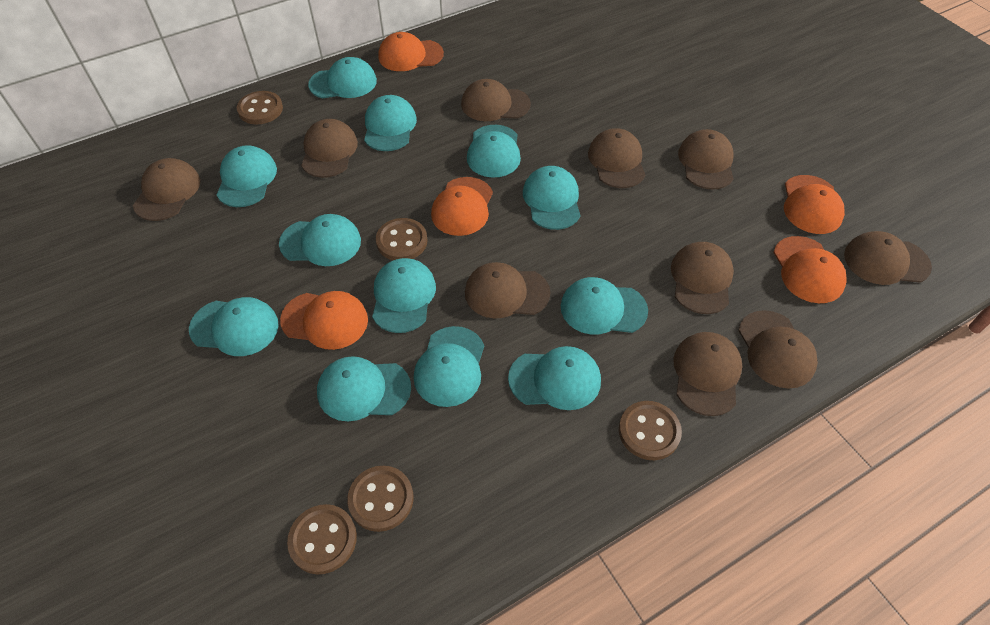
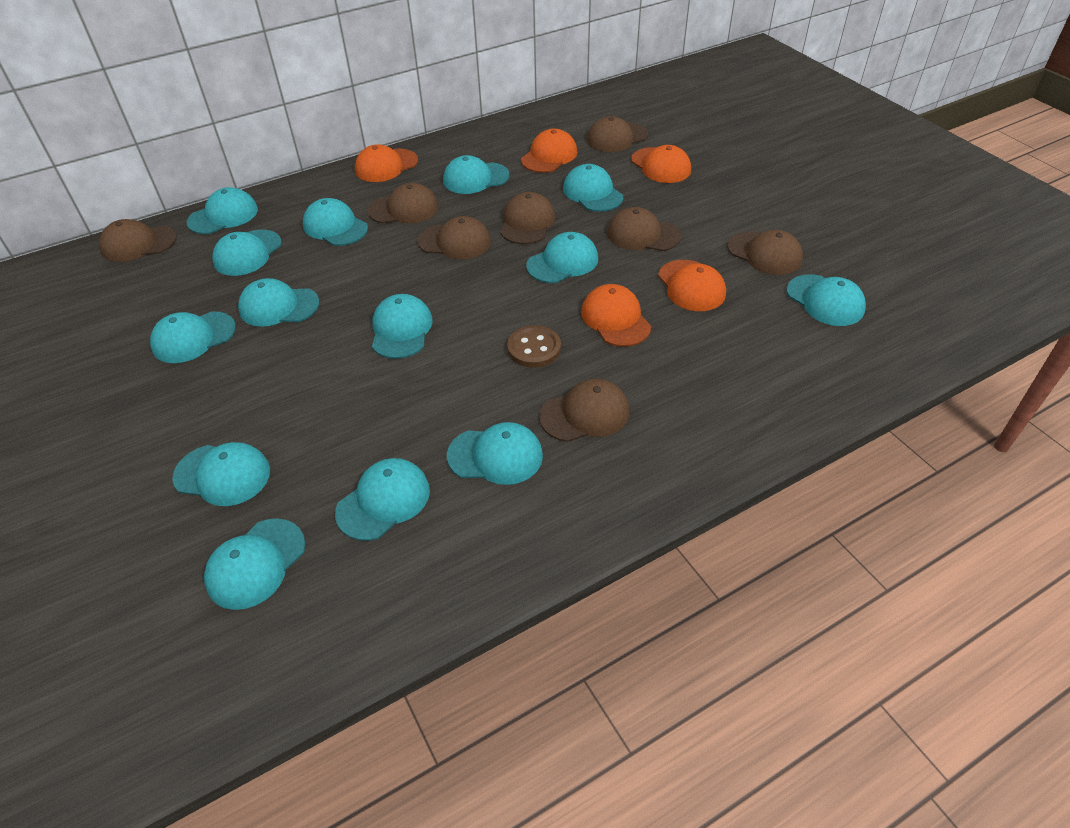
brown button: [237,91,283,124] [287,504,357,574] [347,466,414,532] [376,218,428,260] [619,401,682,460] = 5 -> [507,325,561,368] = 1
brown cap: [133,158,200,221] [301,119,358,178] [461,79,531,121] [465,262,550,319] [588,128,645,188] [671,242,734,314] [673,332,742,416] [678,129,734,190] [738,310,818,389] [844,231,932,285] = 10 -> [99,219,177,262] [368,183,439,223] [417,216,491,259] [500,192,555,244] [539,379,629,442] [587,116,648,152] [607,207,681,251] [728,230,803,275] = 8
turquoise cap: [189,297,279,356] [217,145,277,207] [279,214,361,266] [308,57,377,99] [317,356,411,421] [364,95,417,151] [372,258,436,333] [414,326,484,407] [467,125,521,178] [508,346,601,410] [523,166,580,230] [561,277,648,335] = 12 -> [150,312,236,363] [172,442,270,506] [187,187,258,234] [204,518,306,610] [212,230,282,276] [238,278,319,327] [303,198,368,246] [335,458,430,541] [372,294,433,359] [443,155,510,194] [447,422,543,485] [526,232,598,283] [563,164,623,212] [787,274,866,326] = 14

